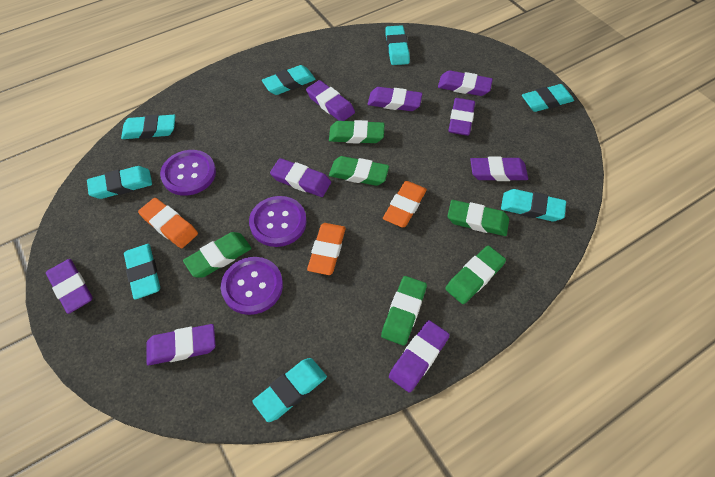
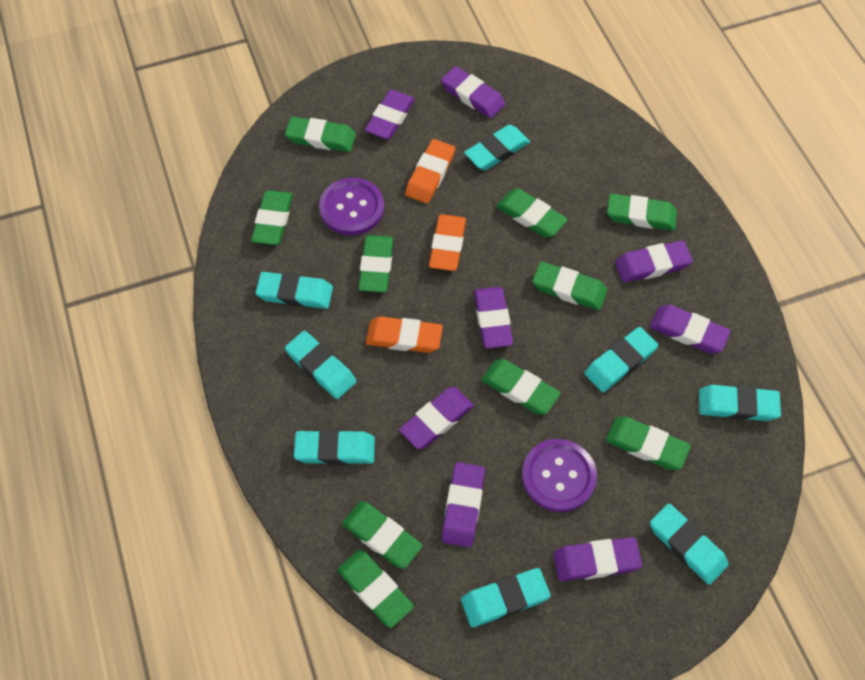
green eraser: [183,232,252,278] [329,120,384,144] [329,156,389,186] [381,276,427,346] [445,246,506,304] [448,200,509,236] = 6 -> [251,190,293,245] [285,117,356,152] [337,550,414,628] [342,501,423,569] [358,235,394,292] [481,359,561,414] [496,188,568,238] [532,262,607,310] [606,417,691,470] [607,194,677,231] = 10
purple button: [160,150,216,196] [221,257,283,315] [249,196,307,247] = 3 -> [319,178,384,235] [522,439,597,512] = 2
purple eraser: [46,259,93,314] [146,324,216,365] [270,158,331,197] [306,80,355,121] [368,87,422,111] [389,320,450,393] [438,70,493,96] [448,98,475,136] [470,157,528,181] = 9 -> [365,90,415,139] [399,387,474,449] [441,66,505,118] [442,462,485,547] [474,287,513,348] [553,537,642,581] [615,241,693,282] [650,305,731,353] = 8

